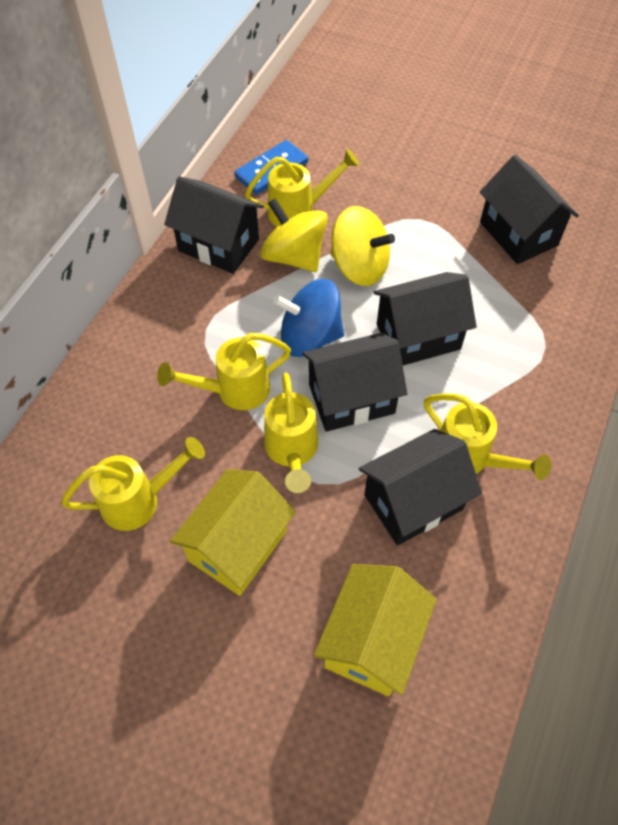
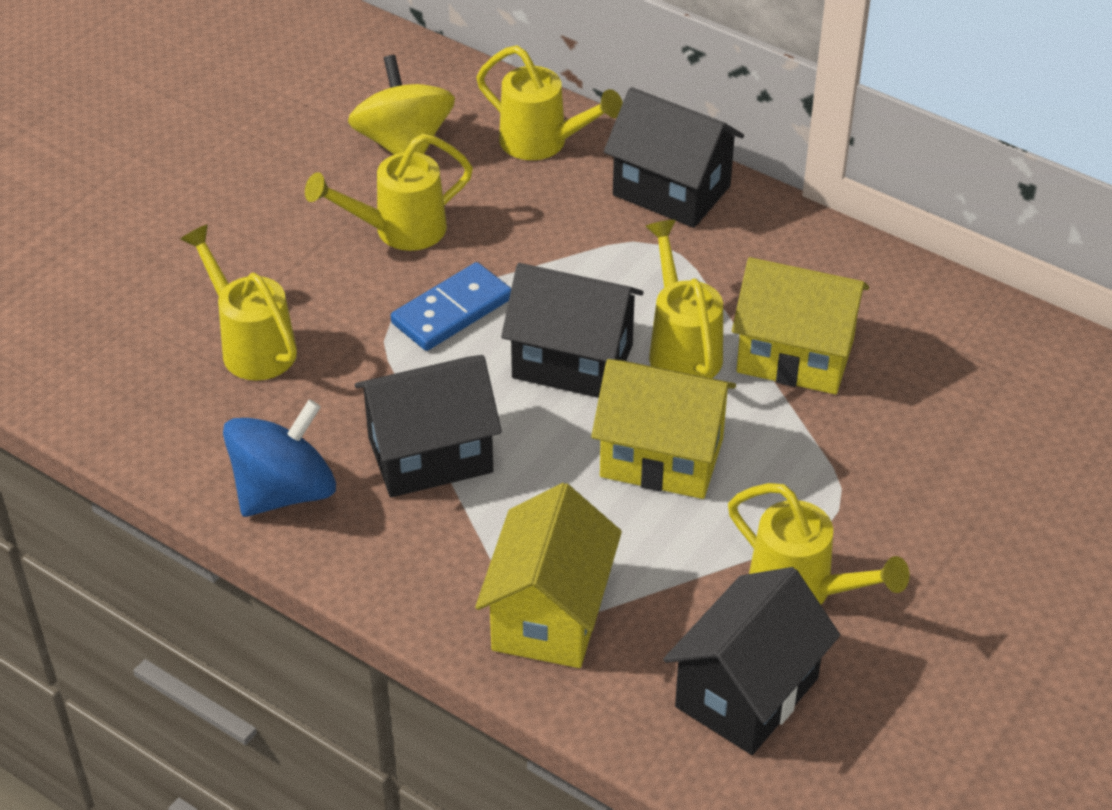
black house: [164,176,264,274] [302,333,408,432] [359,429,482,546] [373,272,477,365] [480,155,579,264] = 5 -> [355,355,502,497] [501,263,644,398] [604,87,744,228] [663,567,840,755] = 4
yellow house: [170,469,296,596] [314,564,437,696] = 2 -> [475,483,622,668] [591,359,736,499] [732,257,869,394] = 3
yellow spinning top: [260,198,328,272] [331,206,395,286] = 2 -> [348,55,455,155] = 1

